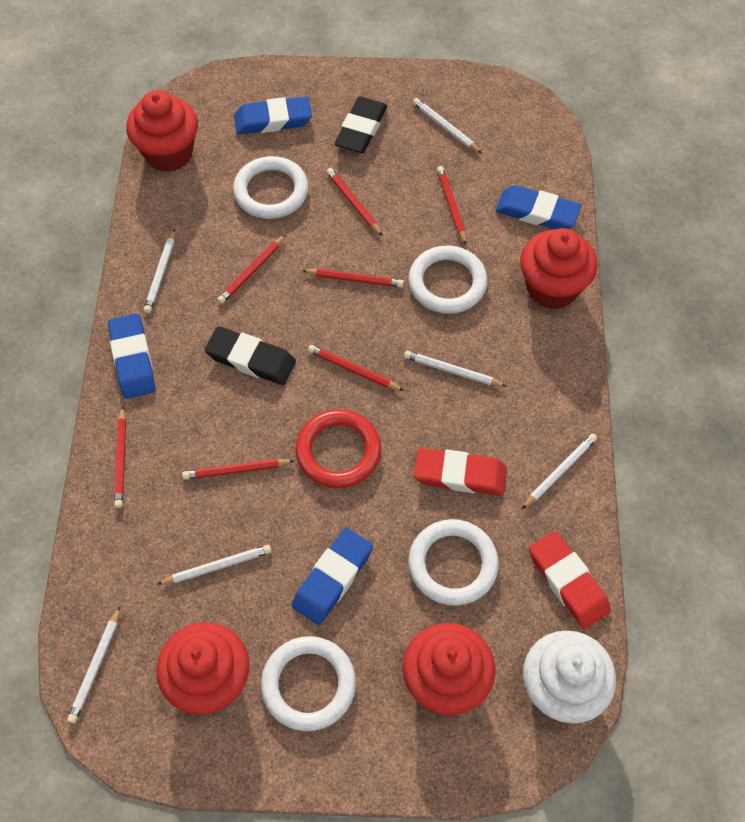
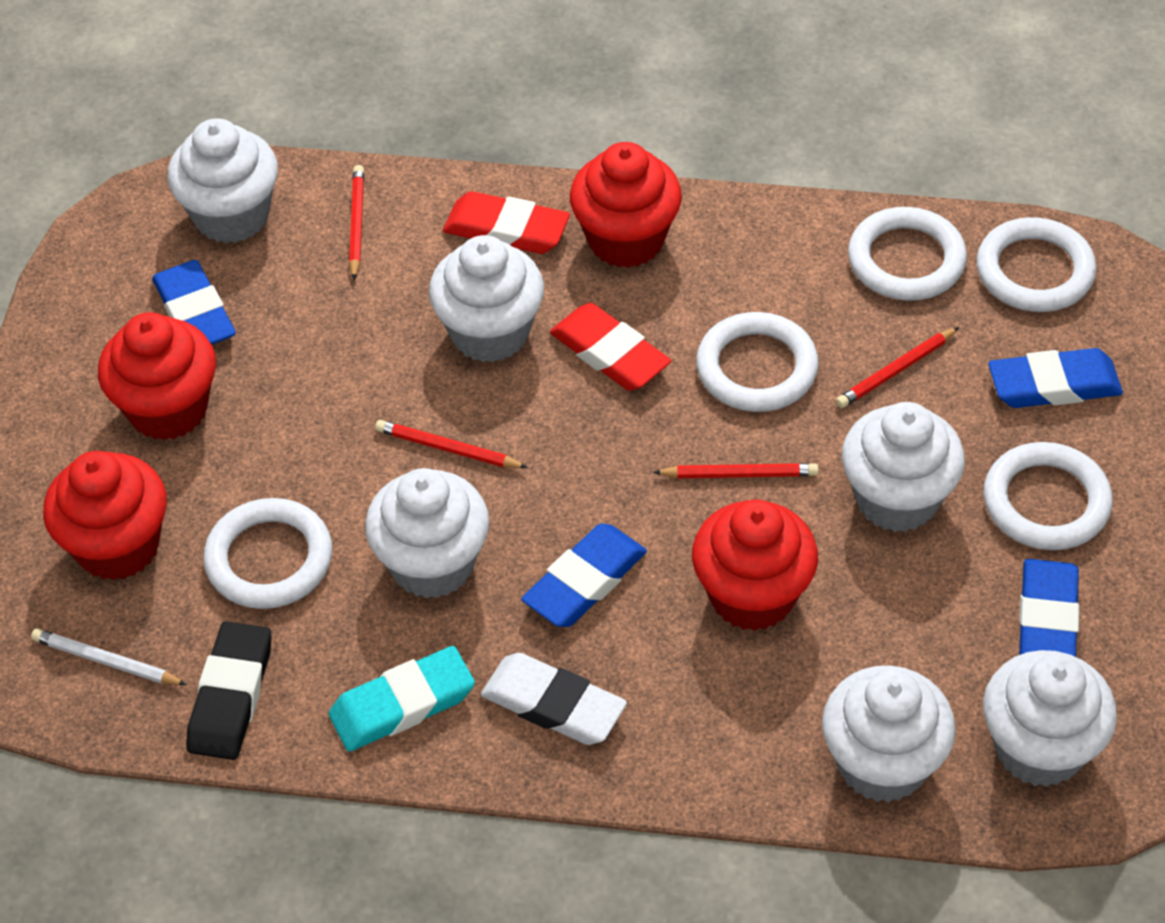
black eraser: [205,326,296,385] [334,97,387,153] = 2 -> [186,621,271,760] = 1
red pencil: [114,406,126,508] [182,459,294,480] [217,235,286,304] [302,269,404,288] [308,345,404,391] [326,168,383,236] [437,166,466,245] = 7 -> [349,165,364,280] [375,420,528,468] [653,463,819,478] [836,327,959,408] = 4
red ring: [295,409,381,488] = 1 -> none = 0
turquoise eraser: none = 0 -> [329,646,475,752] = 1
white cupcake: [523,630,616,723] = 1 -> [167,118,278,243] [365,468,490,599] [429,235,544,363] [822,666,956,803] [842,402,965,532] [983,650,1117,787] = 6
white eraser: none = 0 -> [481,653,627,745] = 1
white pencil: [67,607,120,723] [144,229,175,313] [157,545,271,585] [404,351,507,387] [413,98,482,153] [522,433,597,509] = 6 -> [31,628,187,685] = 1
white ring: [233,156,309,219] [261,636,356,731] [408,245,488,314] [408,519,499,606] = 4 -> [203,498,332,609] [696,312,819,412] [848,207,967,301] [976,217,1096,312] [983,442,1113,550] = 5

